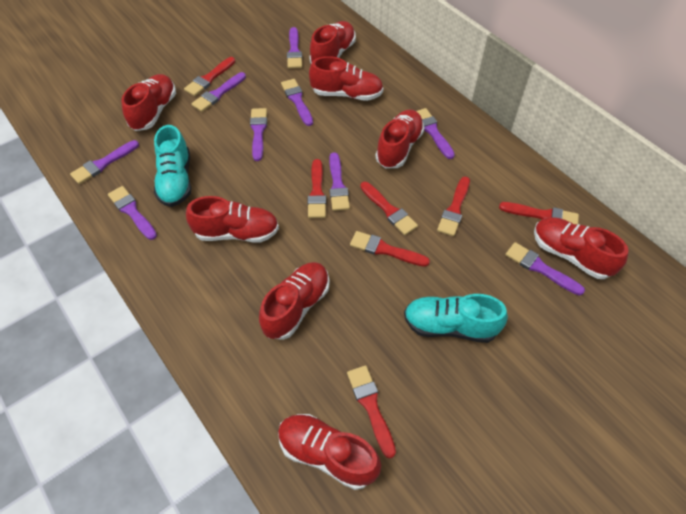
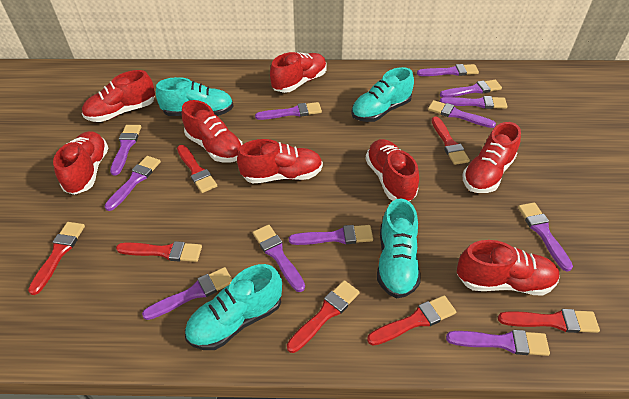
purple brush: [70,140,139,184] [108,186,157,240] [191,72,246,112] [250,108,267,161] [281,79,313,126] [287,27,302,69] [329,152,350,211] [416,108,455,159] [505,242,585,295] = 9 -> [105,156,161,211] [110,125,141,175] [142,267,232,320] [253,225,305,292] [255,102,322,120] [289,225,373,245] [417,64,479,76] [428,100,496,128] [440,80,502,98] [440,96,507,109] [446,330,550,356] [518,202,573,271] = 12
turquoise shoe: [154,125,191,207] [404,294,508,343] = 2 -> [156,77,234,116] [185,264,282,350] [351,67,414,122] [377,199,421,298] = 4

